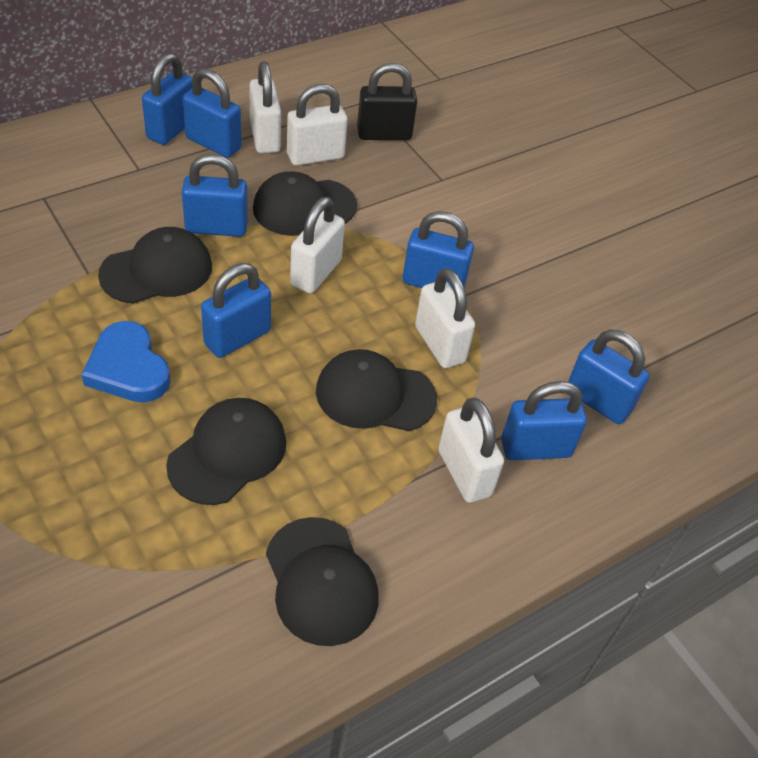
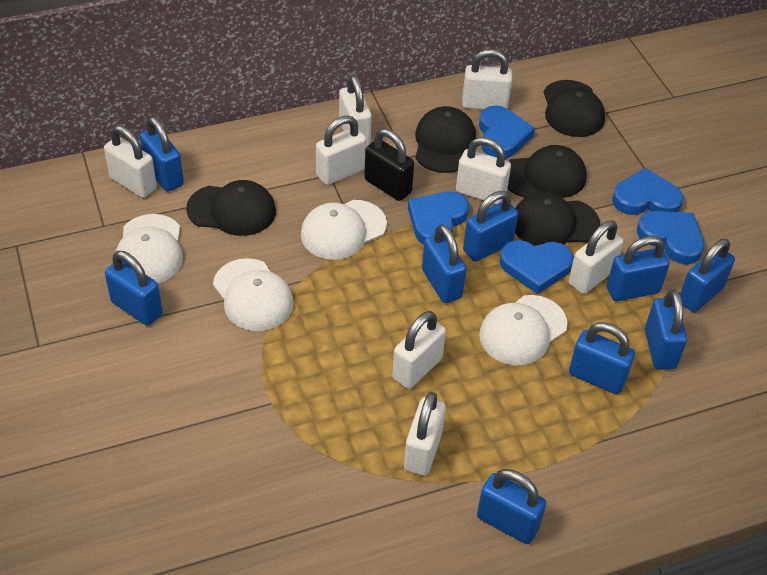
blue heart: [81,321,171,403] = 1 -> [408,191,469,245] [479,106,535,159] [499,240,573,294] [612,168,684,215] [637,211,704,264] = 5
blue padlock: [142,53,193,145] [182,68,241,158] [182,154,248,237] [201,263,271,358] [403,211,474,289] [501,381,587,460] [568,329,650,424] = 7 -> [105,251,163,326] [140,116,184,192] [422,224,466,303] [463,191,518,262] [477,469,546,544] [569,322,635,394] [607,236,670,301] [645,289,687,370] [680,239,735,312] = 9
white cap: none = 0 -> [116,214,183,283] [213,258,294,331] [300,200,387,260] [479,295,568,365] = 4
white padlock: [249,61,281,154] [287,84,348,166] [290,197,345,294] [415,268,475,368] [438,397,504,503] = 5 -> [104,126,157,198] [316,116,367,185] [339,75,372,147] [392,311,446,389] [404,392,446,476] [456,137,511,204] [462,49,512,110] [569,220,623,294] = 8

